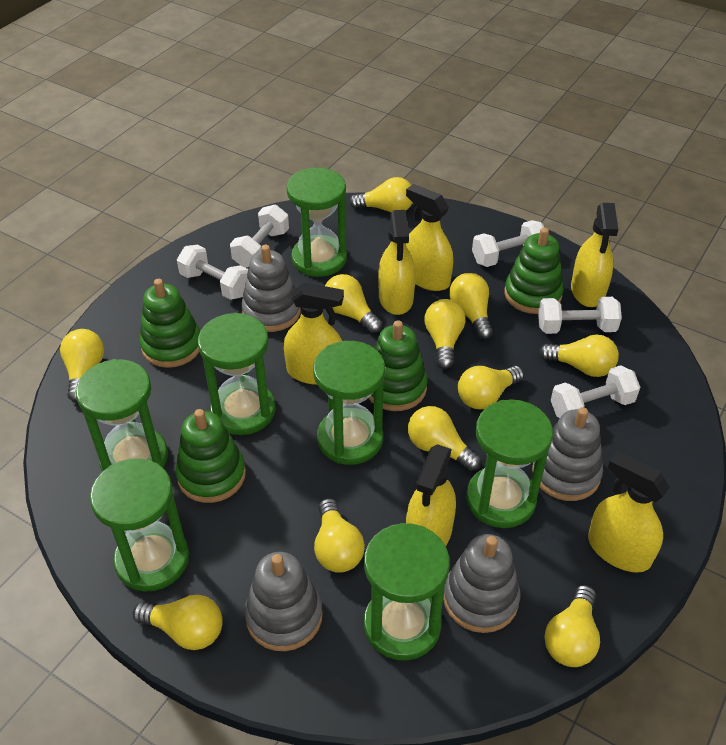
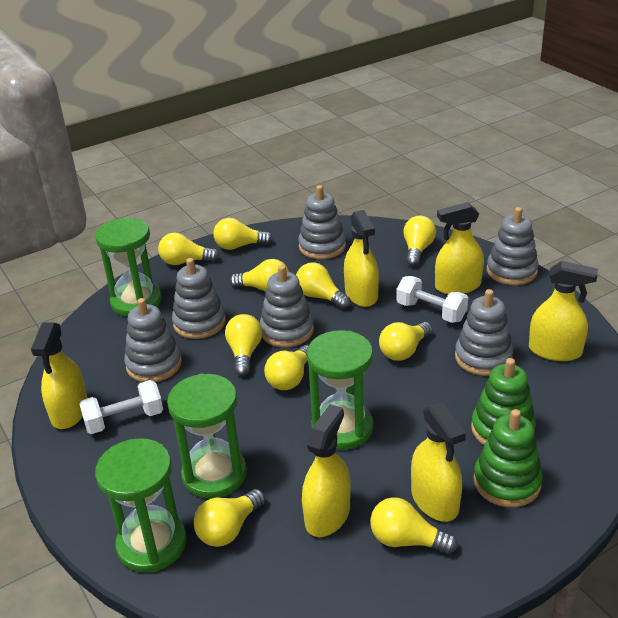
green hourglass: [76,359,168,472] [90,458,189,591] [198,313,276,435] [286,168,347,277] [313,341,385,465] [364,523,450,661] [466,399,553,528] = 7 -> [95,218,162,317] [95,438,187,573] [167,374,247,499] [307,330,373,450] = 4
green stacking toy: [139,279,200,368] [175,409,246,503] [368,320,428,411] [504,227,564,314] = 4 -> [471,358,536,445] [473,409,543,507] = 2
grey stacking toy: [241,245,301,332] [244,552,323,651] [443,534,520,633] [532,407,603,501] = 4 -> [124,298,182,382] [172,258,226,339] [260,265,314,347] [298,185,346,259] [455,289,513,376] [487,207,539,285] = 6
white dumbbell: [177,245,248,300] [230,205,289,268] [472,220,544,267] [538,297,622,334] [551,365,640,418] = 5 -> [79,380,163,434] [396,276,468,323] = 2
yellow light bulb: [60,329,104,402] [133,595,223,650] [314,498,365,573] [325,274,382,333] [349,177,413,213] [408,406,481,471] [424,299,465,369] [449,273,493,340] [458,366,524,409] [539,335,619,377] [544,585,600,667] = 11 -> [158,233,219,265] [194,489,265,547] [213,218,273,250] [225,314,262,376] [230,259,289,292] [264,345,309,390] [296,262,350,309] [370,497,458,554] [379,322,432,361] [403,216,436,266] = 10

